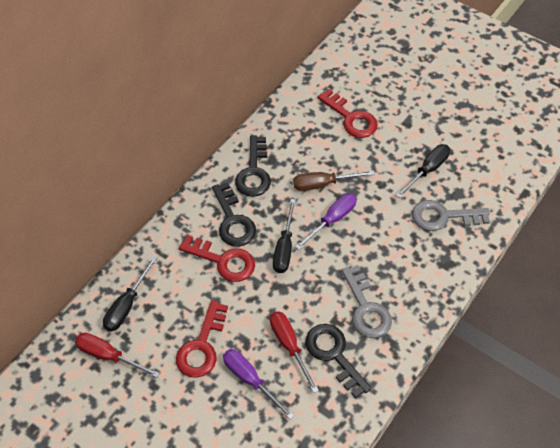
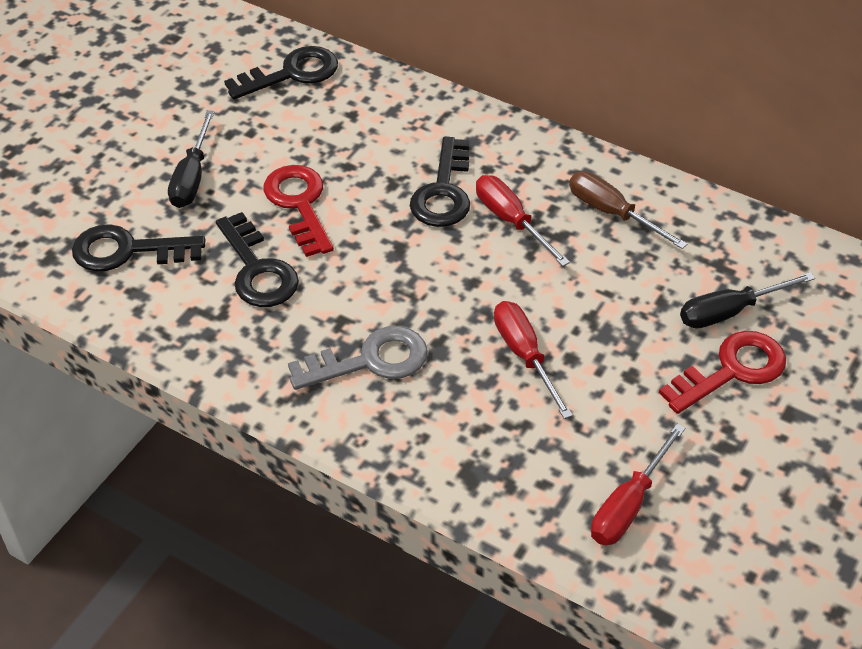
black key: [212,182,256,247] [235,136,271,197] [306,324,371,399] = 3 -> [72,224,205,272] [216,212,299,307] [224,46,338,99] [410,137,470,227] = 4
black screwdriver: [103,257,157,331] [273,199,296,273] [396,144,450,198] = 3 -> [168,110,215,208] [680,272,815,329] = 2
grey key: [341,265,392,338] [412,200,490,231] = 2 -> [288,326,428,390] = 1
purple screwdriver: [223,349,294,419] [295,193,357,250] = 2 -> none = 0
red key: [176,300,228,378] [179,235,255,282] [318,89,378,138] = 3 -> [264,165,334,257] [659,331,786,414] = 2
red screwdriver: [75,333,160,378] [270,311,319,393] = 2 -> [476,175,570,266] [494,301,573,419] [591,424,685,546] = 3

